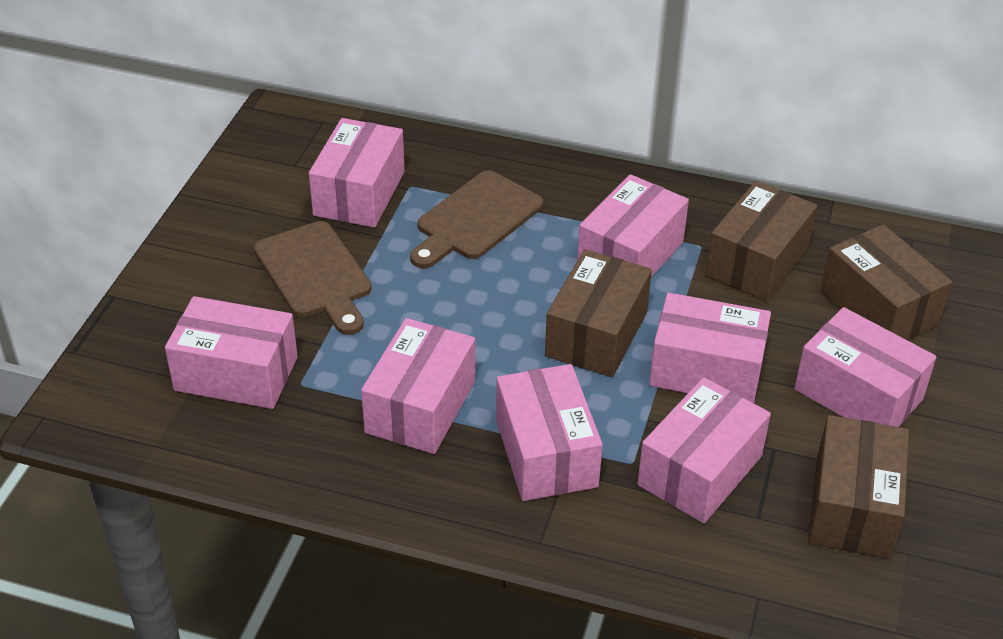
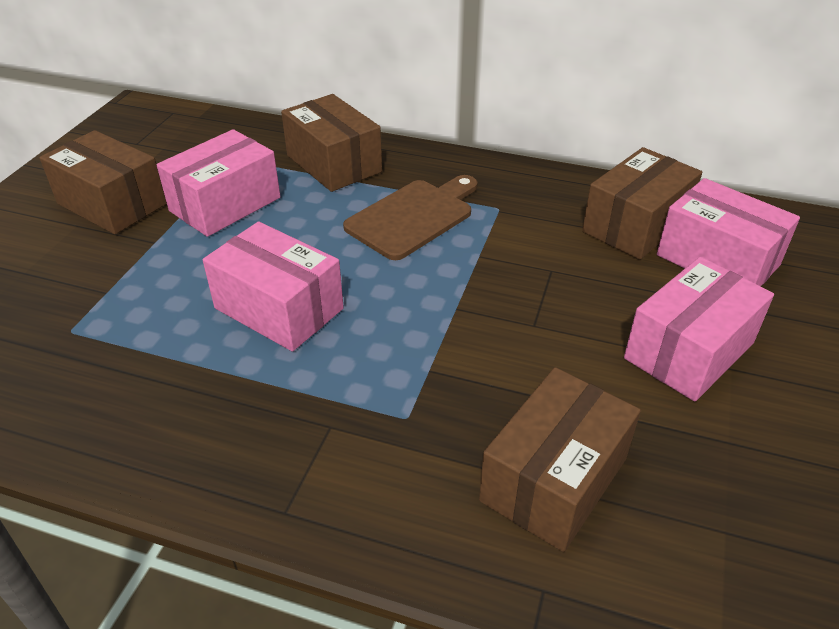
brown cutting board: [254,221,372,335] [410,170,543,268] = 2 -> [343,175,478,260] = 1
pink box: [165,296,298,409] [309,118,405,228] [361,318,475,454] [496,364,603,501] [577,174,689,277] [638,377,771,523] [649,293,771,403] [795,307,936,427] = 8 -> [157,129,281,237] [203,221,344,352] [624,257,774,402] [657,178,800,286] = 4

